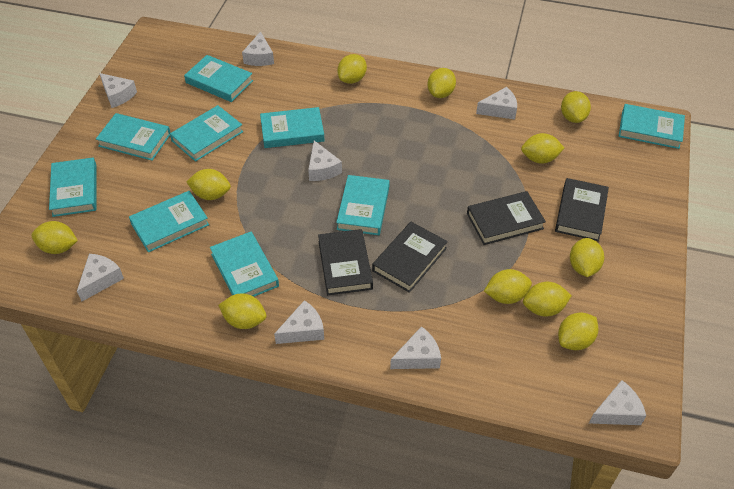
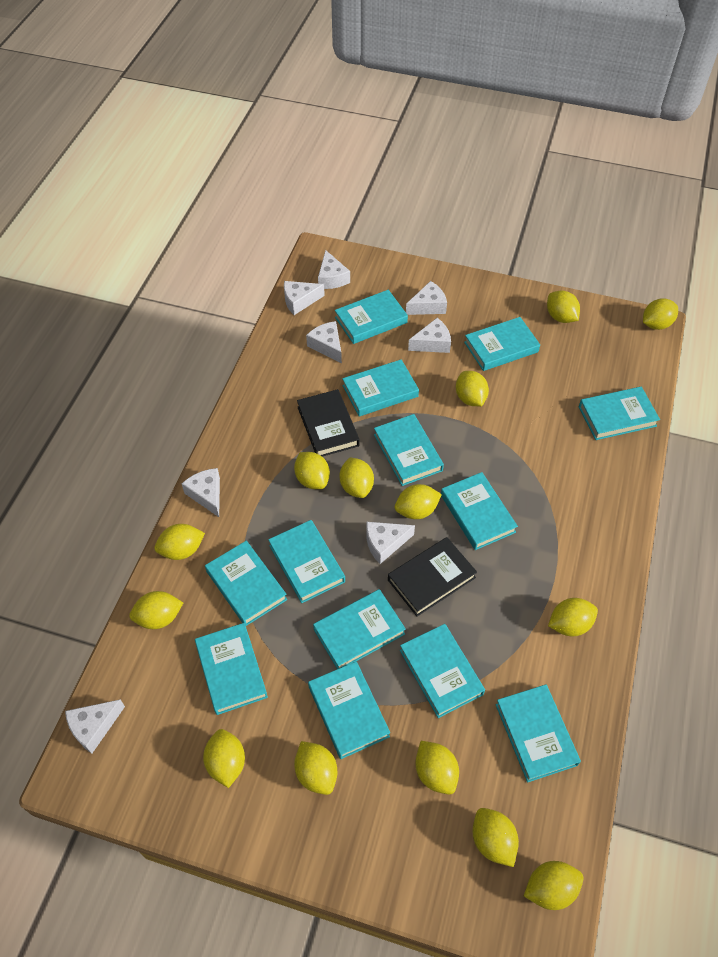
black book: [318,229,373,295] [372,222,448,293] [467,191,546,245] [555,178,609,241] = 4 -> [297,389,360,457] [388,537,477,617] = 2
turquoise book: [49,158,96,217] [96,113,171,161] [129,191,209,252] [170,105,243,162] [184,55,253,102] [210,232,279,297] [260,107,324,148] [336,175,390,235] [619,104,685,149] = 9 -> [195,623,268,715] [205,540,287,626] [268,520,345,603] [308,661,390,759] [313,589,406,669] [335,290,408,344] [342,359,419,416] [374,414,444,486] [400,624,485,718] [441,472,518,550] [464,317,540,371] [495,684,581,782] [579,387,660,440] = 13
yellow lemon: [31,221,78,254] [187,169,231,200] [218,294,266,329] [337,54,367,84] [427,68,456,98] [484,269,532,304] [521,133,564,164] [523,282,572,317] [558,312,598,350] [561,91,591,123] [570,238,604,277] = 11 -> [129,591,183,629] [154,524,205,560] [203,729,245,788] [294,452,330,489] [294,741,337,795] [339,457,374,498] [395,484,442,519] [415,741,459,795] [456,371,489,406] [473,808,519,867] [524,861,584,910] [547,291,580,323] [548,598,598,636] [643,299,678,330] = 14

